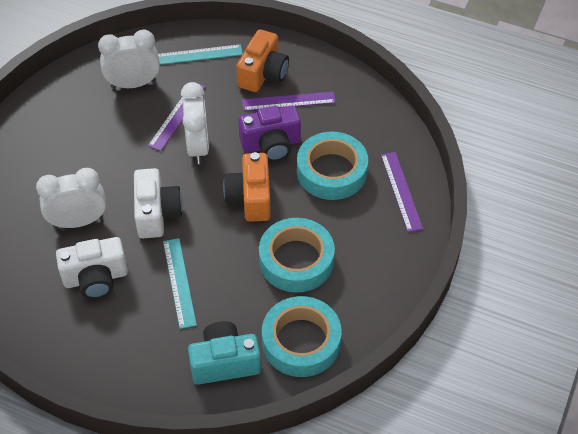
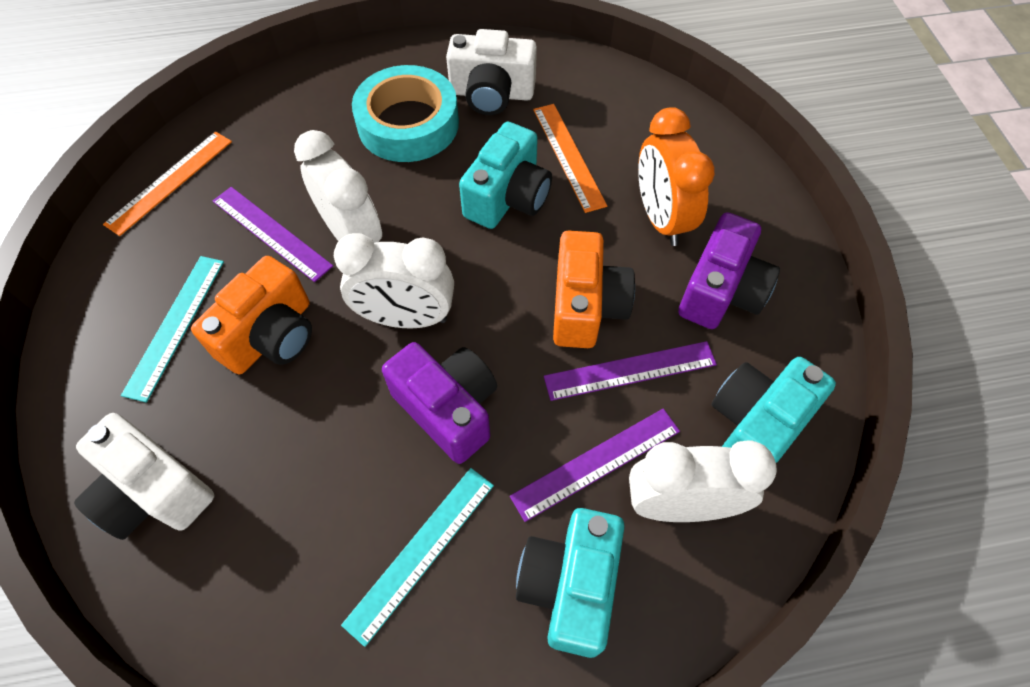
orange clock: none = 0 -> [638,107,715,246] = 1
orange ruler: none = 0 -> [103,132,232,236] [533,104,607,213] = 2
purple camera: [238,105,301,162] = 1 -> [382,342,497,464] [678,212,780,329] = 2
turquoise camera: [188,321,261,385] = 1 -> [459,122,552,229] [516,508,625,658] [712,357,836,463] = 3
turquoise tape: [259,218,335,292] [262,296,342,377] [297,132,368,200] = 3 -> [352,65,459,162] = 1

